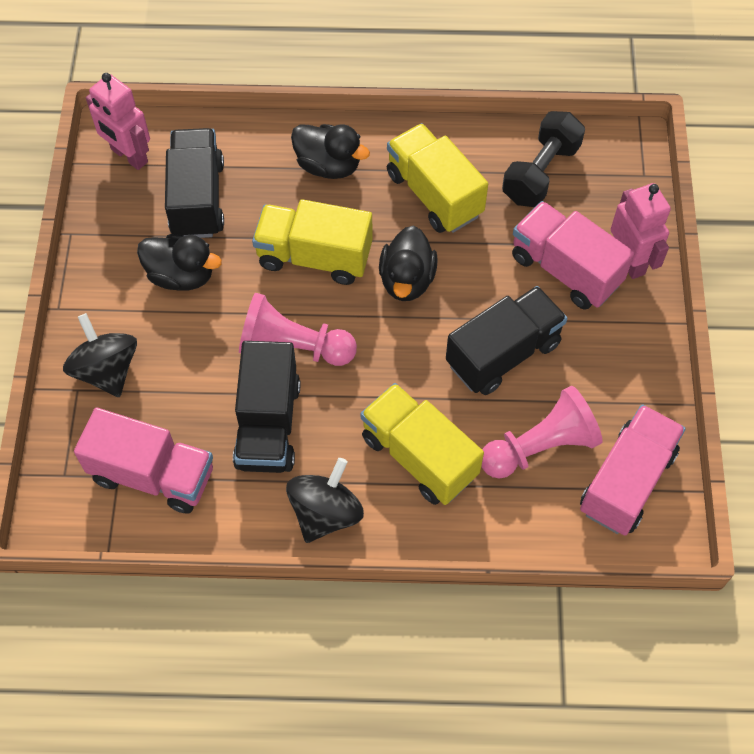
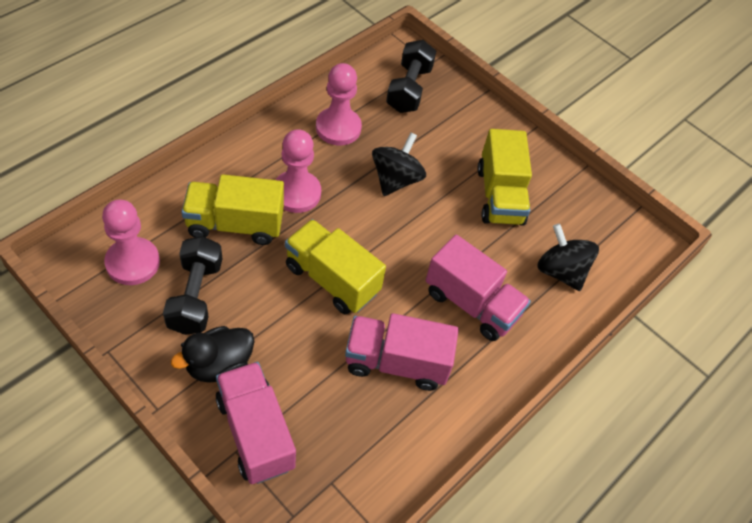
black duck: [137,234,222,291] [291,124,370,179] [379,226,438,301] = 3 -> [171,326,255,383] = 1
black dumbbell: [502,111,585,207] = 1 -> [163,236,222,335] [386,40,436,113] = 2
black truck: [165,128,224,238] [233,341,300,473] [446,286,567,395] = 3 -> none = 0
pink pawn: [239,293,357,366] [482,386,603,479] = 2 -> [102,199,160,285] [275,129,321,213] [316,63,362,145] = 3
pink robot: [86,73,150,170] [611,183,671,279] = 2 -> none = 0

